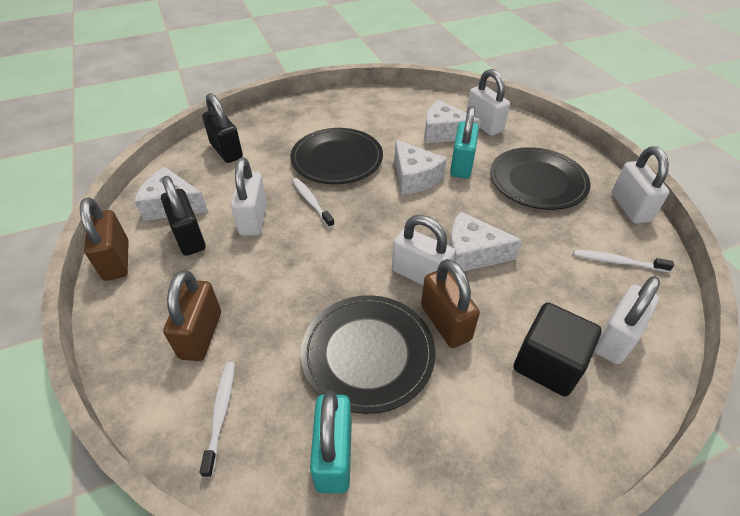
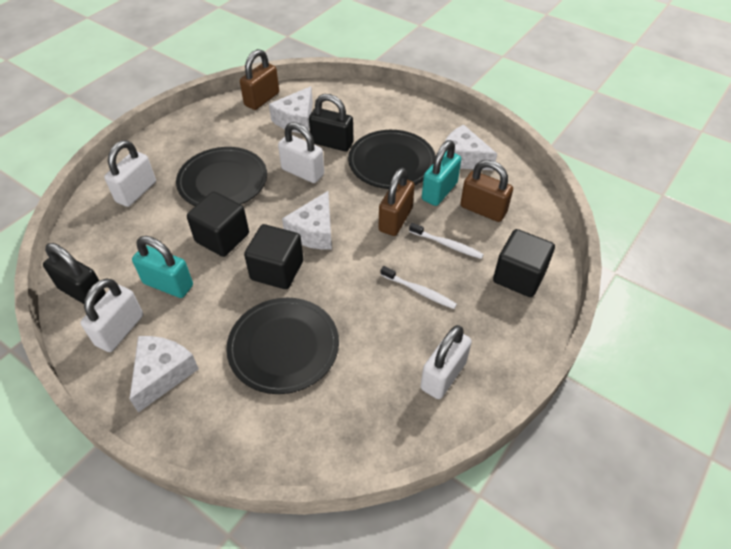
black cube: [514,302,602,396] = 1 -> [187,192,249,257] [244,224,303,289] [493,229,555,297] = 3
white padlock: [231,158,267,236] [392,215,455,285] [466,69,510,136] [594,276,660,364] [612,146,669,224] = 5 -> [81,278,143,352] [104,140,156,207] [278,122,324,183] [421,325,472,399] = 4
white toothbrush: [200,362,235,478] [292,178,335,228] [573,250,674,272] = 3 -> [381,266,457,309] [409,223,484,259] = 2

